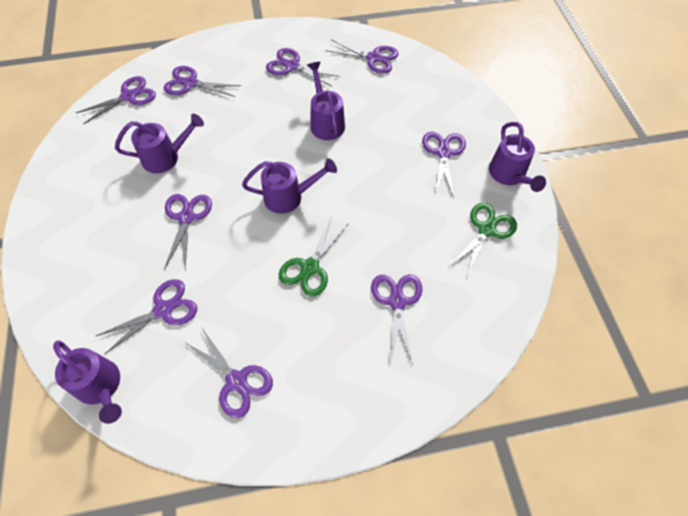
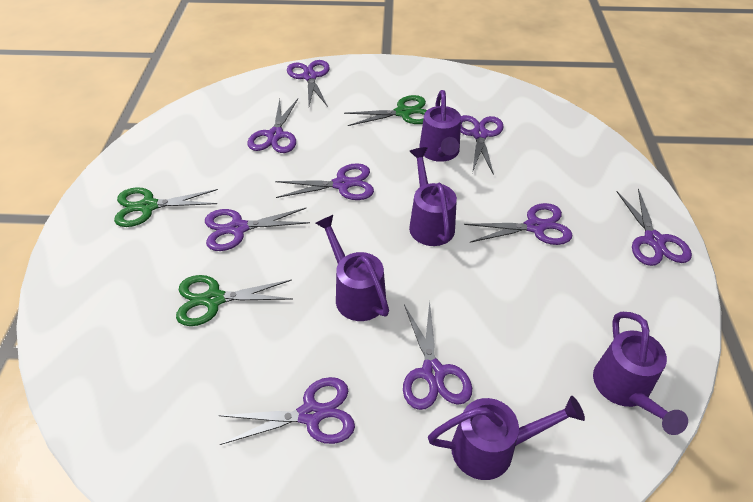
green scissors: [279,218,349,297] [449,203,517,278] = 2 -> [114,187,218,227] [176,275,292,326] [344,95,427,126] = 3

